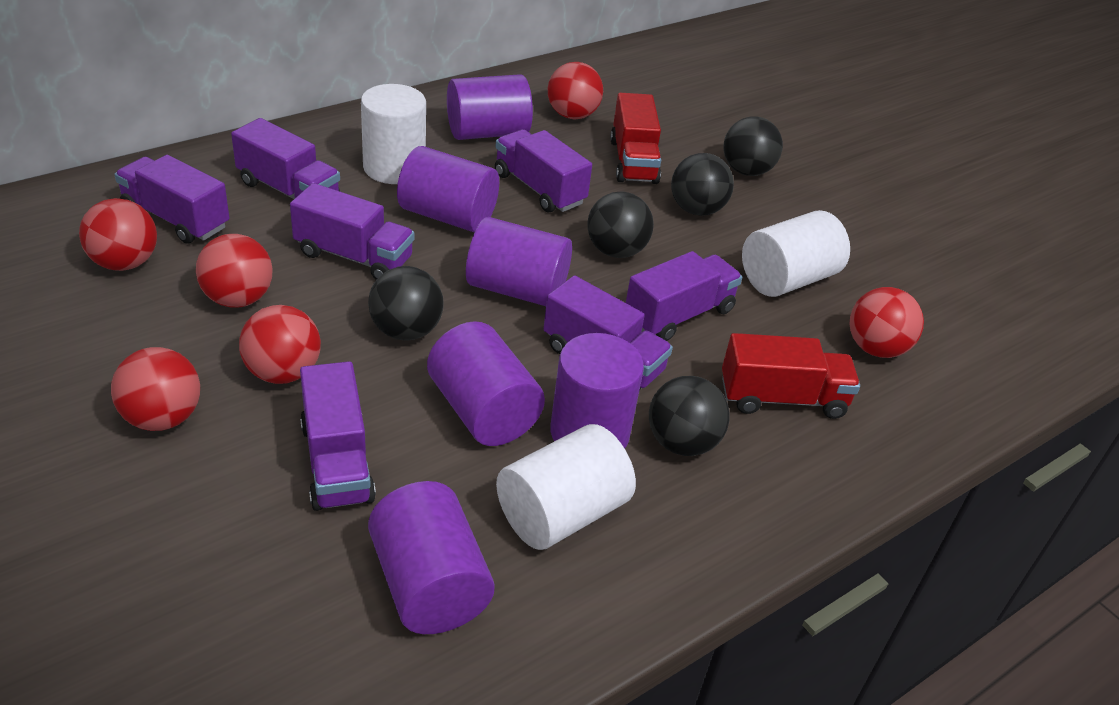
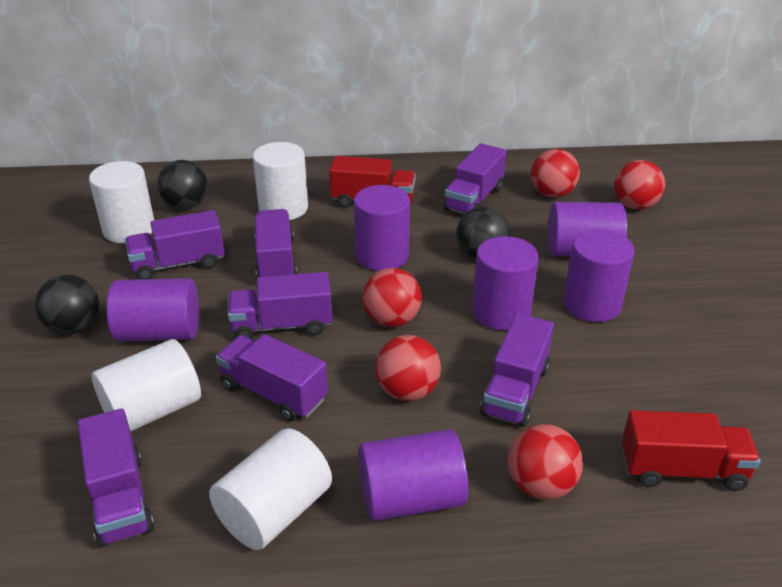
black ball: [368,266,444,341] [587,191,654,258] [649,376,729,456] [671,153,734,216] [723,116,783,176] = 5 -> [35,275,99,335] [157,160,208,209] [456,207,510,259] = 3
red ball: [79,198,157,271] [111,347,200,431] [196,234,273,307] [239,305,321,384] [548,62,603,119] [849,287,924,358] = 6 -> [362,268,422,327] [375,335,441,401] [508,424,583,500] [531,149,580,197] [614,160,665,210] = 5
white cylinder: [361,84,426,184] [496,424,636,550] [742,210,850,297] = 3 -> [89,161,154,243] [92,339,201,431] [209,428,332,550] [253,142,308,220] = 4

